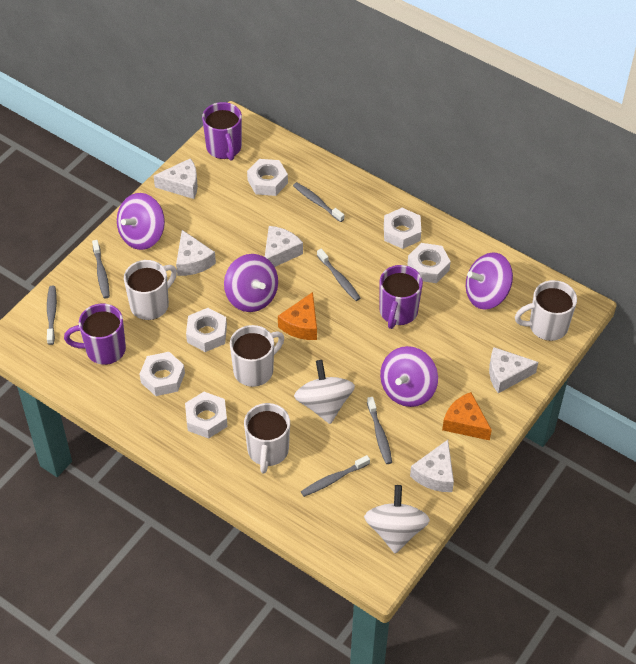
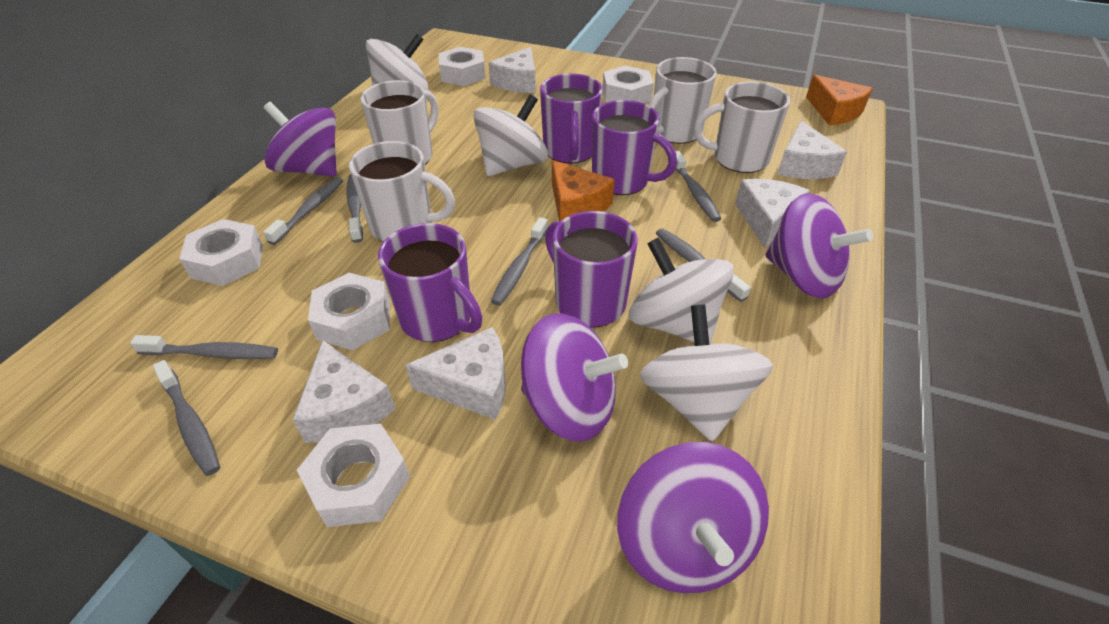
grey toothbrush: [47,286,57,345] [92,240,110,299] [293,182,344,222] [301,455,370,497] [317,249,361,301] [367,397,392,464] = 6 -> [130,335,278,359] [153,360,220,476] [263,177,343,245] [346,174,363,243] [491,217,548,305] [656,228,751,302] [675,151,721,222] = 7
purple mug: [64,304,126,365] [202,102,242,161] [379,265,423,329] = 3 -> [378,223,482,342] [540,73,603,163] [545,211,638,328] [592,100,677,195] = 4
white nut: [139,352,185,396] [185,392,228,439] [186,308,227,352] [247,159,288,196] [384,208,421,249] [407,243,451,283] = 6 -> [179,219,263,286] [297,424,410,527] [308,273,390,350] [439,47,486,86] [603,65,654,103] = 5
white spinning top: [294,360,355,424] [364,485,430,554] = 2 -> [366,34,429,91] [473,94,548,176] [629,237,734,344] [640,304,773,441] = 4

